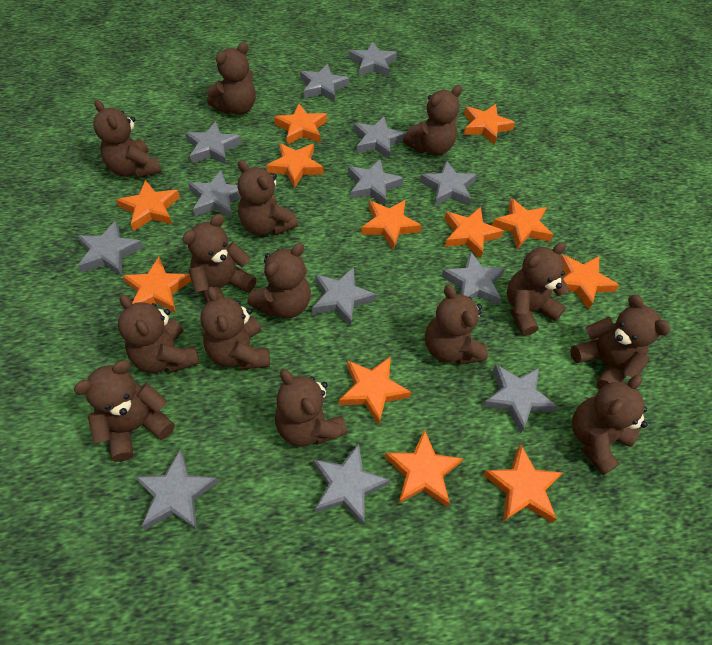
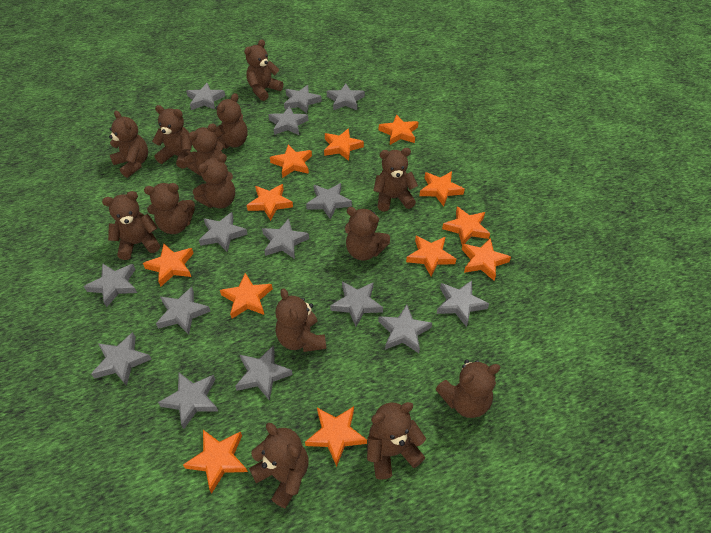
grey star: [78,221,144,276] [135,450,219,530] [185,121,242,165] [188,170,241,218] [300,64,349,103] [312,267,377,327] [314,443,390,526] [348,159,404,206] [349,42,397,77] [354,117,406,159] [420,160,477,206] [441,251,505,305] [482,364,558,434] = 13 -> [84,263,137,307] [91,332,152,386] [156,287,211,335] [158,373,218,429] [186,83,225,110] [199,212,248,252] [235,345,293,401] [262,219,309,259] [268,106,309,135] [284,85,322,113] [306,183,352,220] [327,84,365,110] [330,281,383,327] [378,304,432,353] [437,280,489,327] = 15

